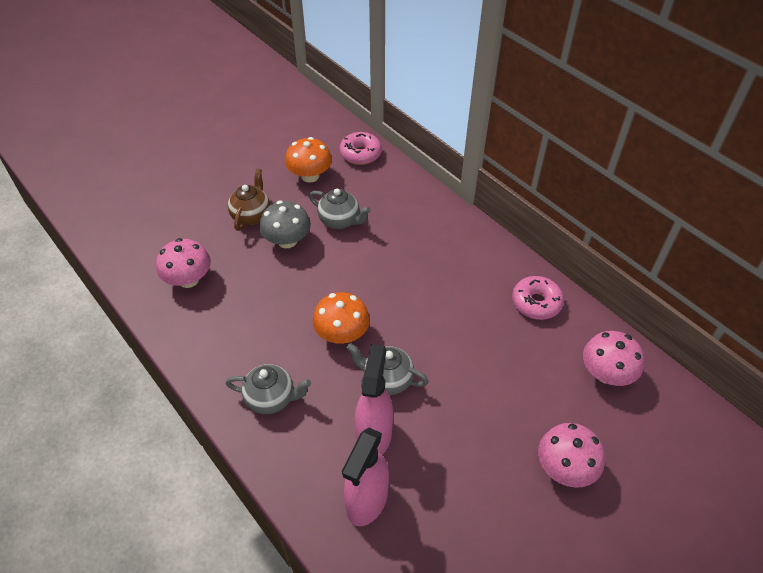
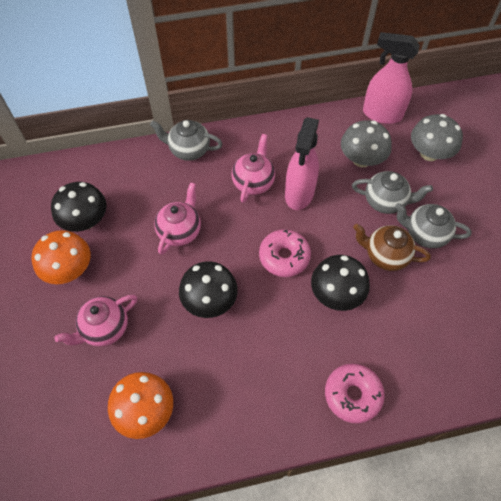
black mushroom: none = 0 -> [51,182,107,232] [179,261,238,318] [311,255,370,311] = 3
grey mushroom: [259,201,311,248] = 1 -> [341,120,392,167] [411,114,463,161] = 2
pink mushroom: [156,238,211,288] [538,423,605,488] [583,331,644,386] = 3 -> none = 0
pink teapot: none = 0 -> [54,294,137,347] [154,182,201,255] [232,134,275,203] = 3

